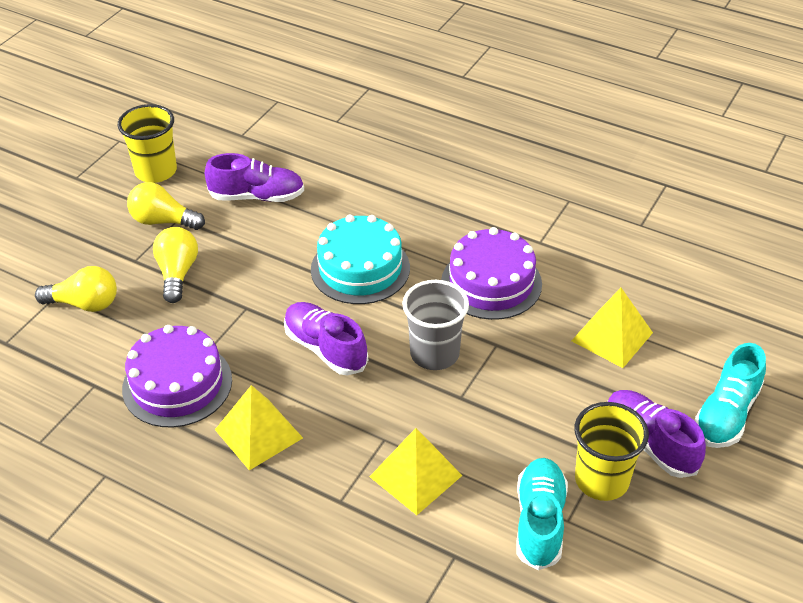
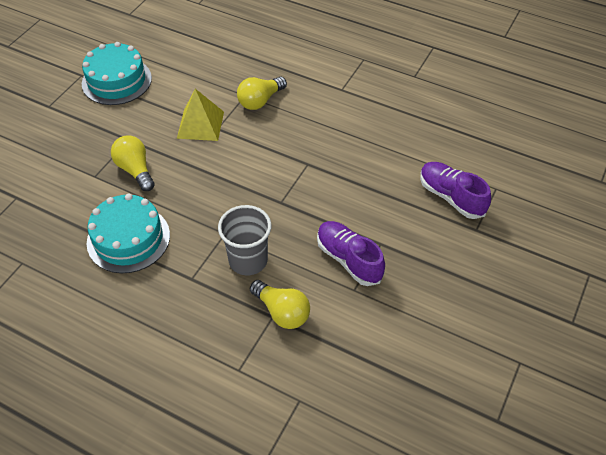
purple cake: [122,325,232,427] [441,227,542,320] = 2 -> none = 0
purple shoe: [205,153,304,202] [284,302,368,375] [608,390,706,478] = 3 -> [317,221,385,286] [420,162,491,219] = 2
turquoise cake: [311,215,410,304] = 1 -> [82,42,152,105] [87,193,170,273] = 2
turquoise shoe: [516,458,568,570] [694,343,766,448] = 2 -> none = 0
yellow cup: [117,104,177,183] [574,402,649,501] = 2 -> none = 0
yellow pyramid: [215,385,303,470] [369,428,463,515] [571,288,653,368] = 3 -> [177,89,224,141] = 1

